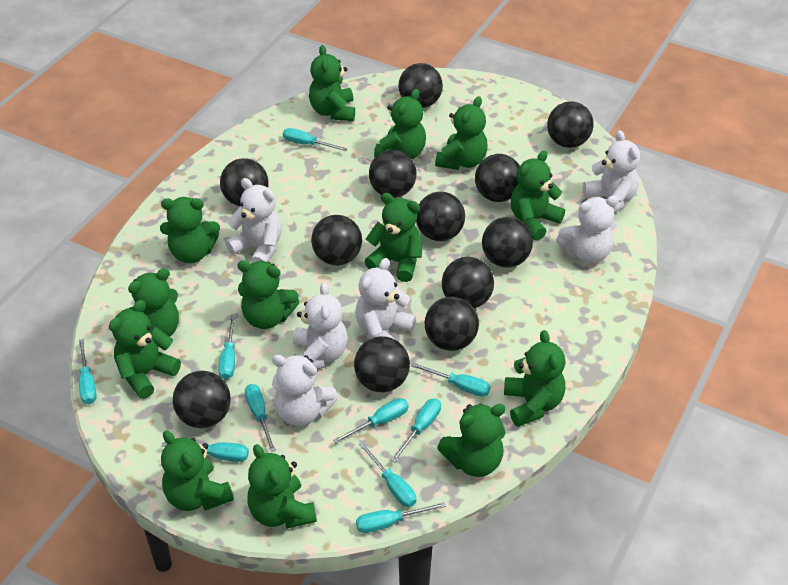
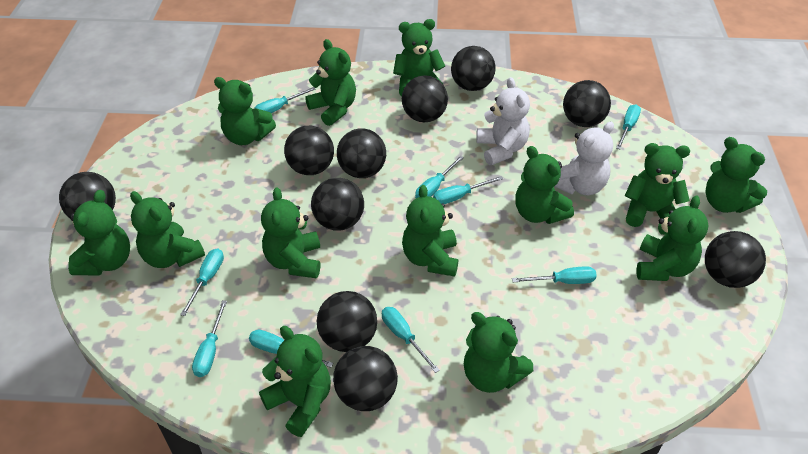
black ball: [173,371,231,428] [220,158,268,206] [311,215,362,265] [354,336,410,392] [369,150,417,198] [398,63,443,108] [416,191,465,241] [425,297,479,351] [442,257,494,308] [475,154,520,202] [482,217,533,268] [547,101,594,148] = 12 -> [59,172,116,219] [284,126,334,175] [311,178,364,231] [317,291,377,352] [333,346,398,411] [337,128,386,178] [402,75,448,122] [451,46,496,91] [563,80,611,127] [705,231,766,288] = 10
turquoise screwdriver: [79,339,97,404] [161,442,249,462] [218,315,236,380] [245,384,276,452] [283,128,347,151] [333,398,409,443] [356,502,446,533] [359,442,416,507] [391,398,441,462] [411,363,490,397] = 10 -> [180,248,224,316] [192,300,227,377] [249,330,333,368] [255,87,316,113] [382,307,440,373] [415,156,464,198] [433,176,503,204] [512,266,597,284] [616,104,641,149] = 9
white teddy bear: [225,178,282,263] [272,355,338,426] [293,282,348,369] [355,258,416,339] [556,195,619,264] [583,130,640,213] = 6 -> [476,77,530,165] [554,122,614,195] = 2

